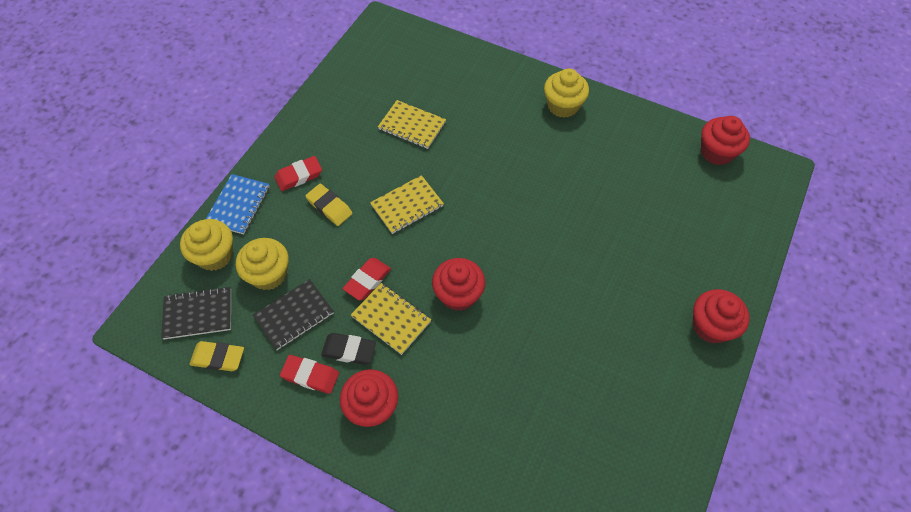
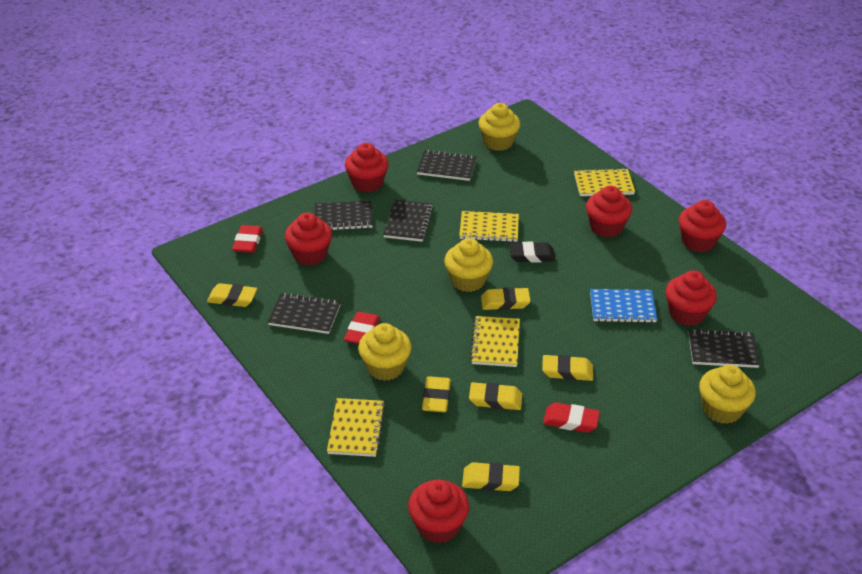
black notebook: [161,287,231,339] [253,279,334,350] = 2 -> [268,293,341,334] [315,200,373,230] [383,200,434,242] [417,150,477,181] [689,329,760,368] = 5
red cupcake: [340,369,398,427] [432,258,485,311] [693,289,750,344] [701,116,750,165] = 4 -> [285,212,332,265] [345,143,389,192] [408,479,469,543] [586,186,632,237] [666,270,717,326] [679,200,726,252] = 6
yellow cupcake: [180,219,233,271] [236,238,289,290] [544,69,589,118] = 3 -> [358,323,411,381] [444,238,493,292] [478,103,520,151] [699,365,756,424] = 4
yellow eraser: [189,341,244,371] [305,184,353,226] = 2 -> [207,283,257,307] [422,376,451,412] [462,462,520,491] [469,382,522,410] [481,287,531,310] [542,355,593,381] = 6
yellow notebook: [351,283,431,355] [370,175,444,234] [378,100,446,149] = 3 -> [327,398,385,457] [459,211,519,242] [470,316,520,367] [574,168,635,196] = 4

